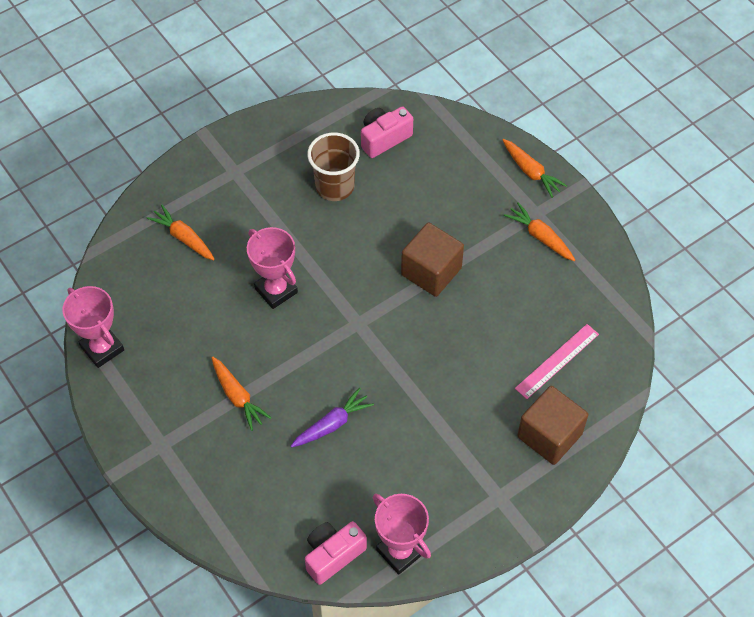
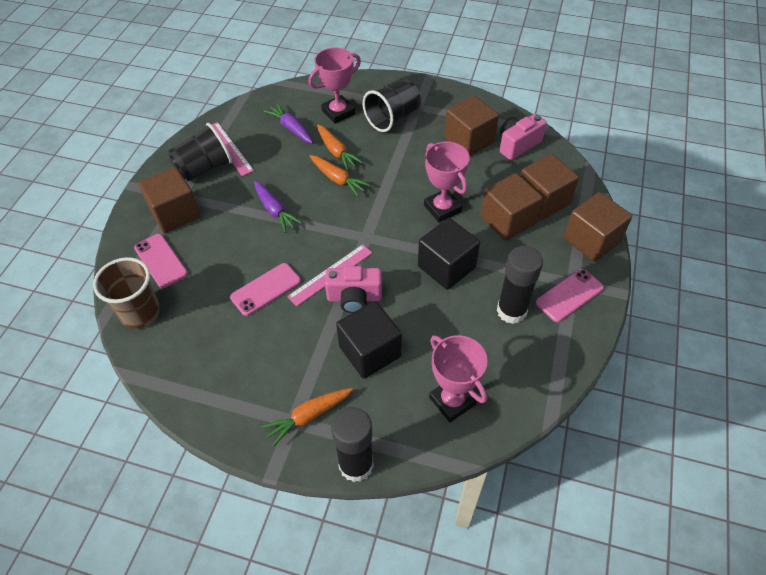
black cube: none = 0 -> [336,301,402,379] [418,218,480,290] = 2
black cup: none = 0 -> [167,123,232,182] [363,79,421,132] = 2
black glue stick: none = 0 -> [331,407,374,482] [497,246,543,324] = 2
brown cube: [401,222,464,297] [517,386,588,465] = 2 -> [138,167,201,233] [444,95,499,156] [481,173,543,241] [521,154,579,220] [564,192,632,262] = 5
orange carrot: [146,204,215,261] [212,357,272,431] [503,139,567,198] [504,202,575,261] = 4 -> [262,388,353,447] [310,155,371,196] [317,124,363,171] = 3
pink phone: none = 0 -> [134,234,188,288] [230,263,301,316] [536,269,604,322] = 3
pink ruler: [515,324,599,399] = 1 -> [212,122,254,176] [287,244,372,306] = 2
purple carrot: [291,388,374,447] = 1 -> [254,181,302,233] [263,103,313,143] = 2

